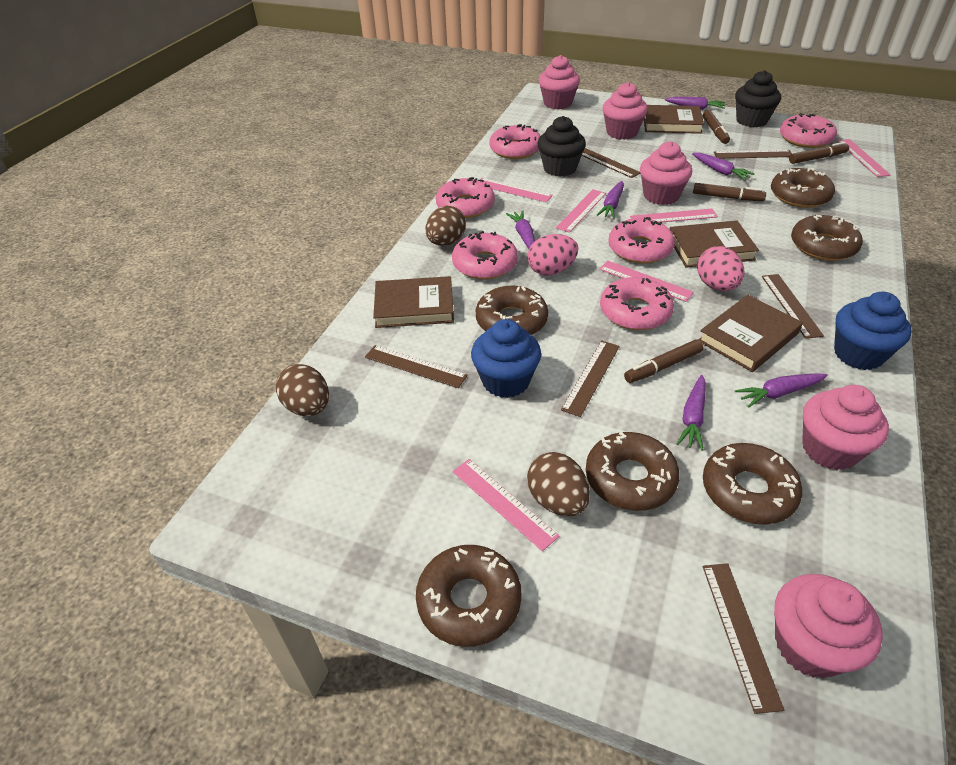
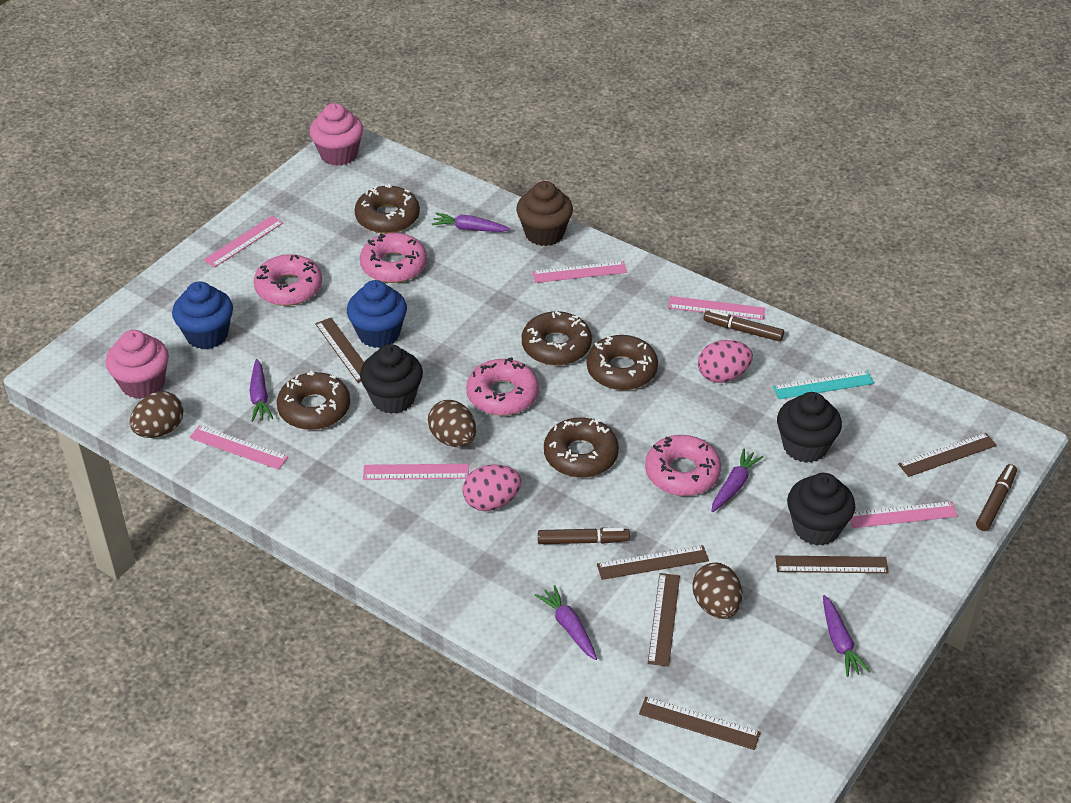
black cupcake: [538,116,586,177] [735,70,781,127] = 2 -> [360,344,423,414] [777,392,842,463] [787,473,855,546] = 3
brown book: [373,276,454,328] [644,105,704,134] [670,220,759,268] [698,295,803,372] = 4 -> none = 0
brown cupcake: none = 0 -> [516,181,573,246] = 1
brown donut: [416,545,522,647] [476,286,548,335] [586,432,680,511] [703,443,802,525] [771,168,835,208] [791,214,863,261] = 6 -> [277,370,350,430] [355,184,420,234] [522,311,592,366] [544,417,619,478] [587,335,658,390] = 5
brown marker: [624,339,704,383] [693,183,766,201] [703,110,730,144] [789,142,849,164] = 4 -> [538,528,630,544] [704,310,784,342] [976,464,1017,531] = 3
pink cupcake: [539,55,580,109] [603,82,648,140] [640,141,692,205] [774,574,883,679] [802,385,889,470] = 5 -> [106,330,169,399] [309,103,363,166] = 2
pink donut: [436,177,495,218] [452,231,518,280] [489,124,540,159] [600,277,674,330] [608,217,675,264] [780,113,837,148] = 6 -> [254,254,322,306] [360,233,427,283] [466,357,539,416] [645,435,721,496] = 4
purple carrot: [506,210,535,249] [597,181,624,219] [665,97,725,110] [677,375,706,451] [692,153,754,180] [735,373,828,408] = 6 -> [249,359,273,422] [432,213,511,232] [535,585,597,660] [711,448,763,512] [823,595,870,677] = 5
turquoise ruler: none = 0 -> [773,371,874,399] = 1

